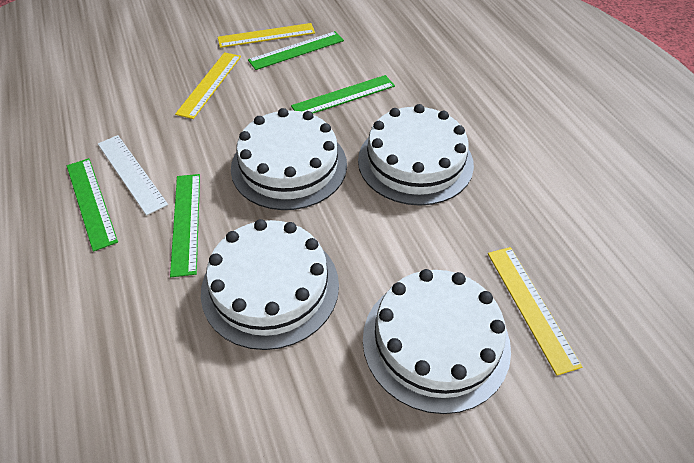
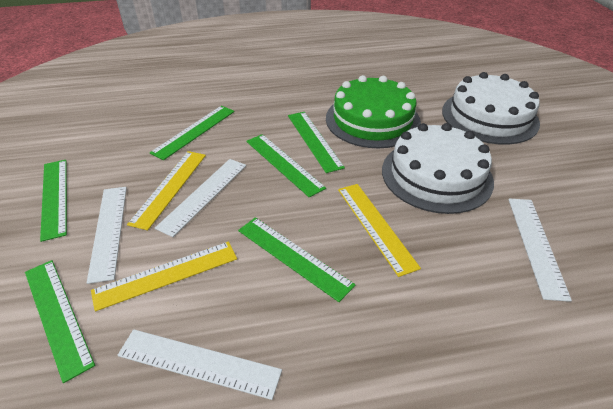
green cake: none = 0 -> [326,75,421,148] = 1
green ruler: [67,158,118,252] [170,174,200,277] [248,31,344,70] [291,75,395,113] = 4 -> [25,260,95,383] [40,160,67,242] [150,106,235,160] [238,217,355,302] [246,134,326,197] [288,112,345,173] = 6
white cake: [201,219,339,350] [231,108,347,210] [358,104,474,206] [363,269,511,414] = 4 -> [382,123,494,214] [442,72,540,145] = 2
white ruler: [98,135,168,216] = 1 -> [87,187,127,284] [117,329,282,400] [155,159,246,237] [508,199,572,302] = 4

